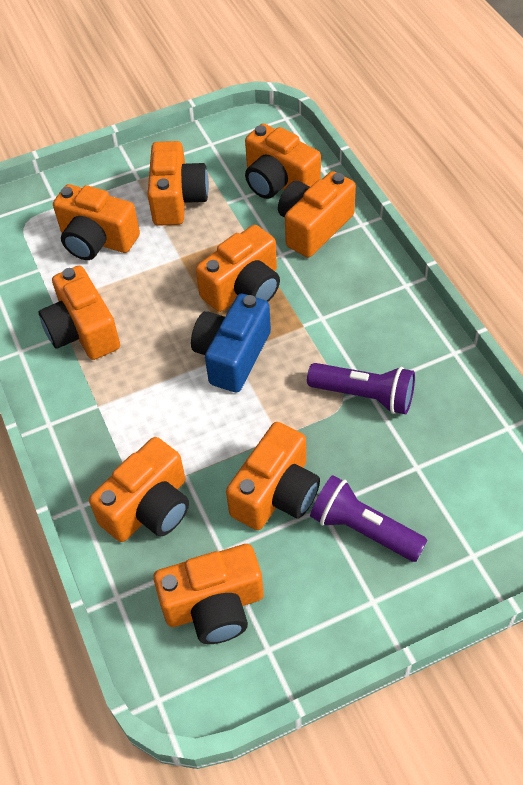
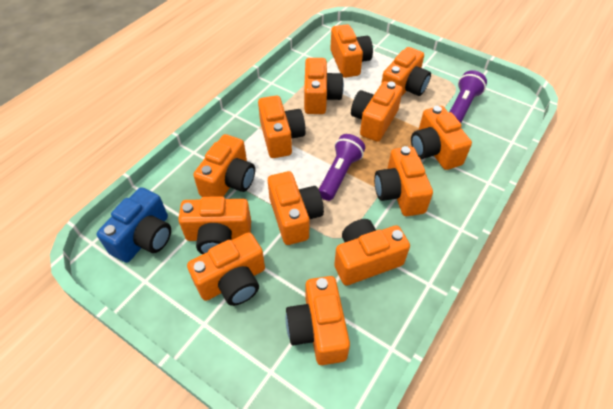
orange camera: [39,266,120,360] [53,184,140,260] [89,437,189,542] [147,141,209,226] [153,544,264,644] [196,225,280,312] [226,422,320,530] [245,123,321,199] [278,171,356,257] = 9 -> [178,196,251,254] [187,233,265,306] [193,134,255,197] [258,96,306,158] [268,171,324,245] [286,276,350,365] [304,58,344,114] [330,24,373,78] [334,219,410,286] [351,81,403,142] [374,146,433,216] [381,47,431,97] [411,106,472,170] = 13

